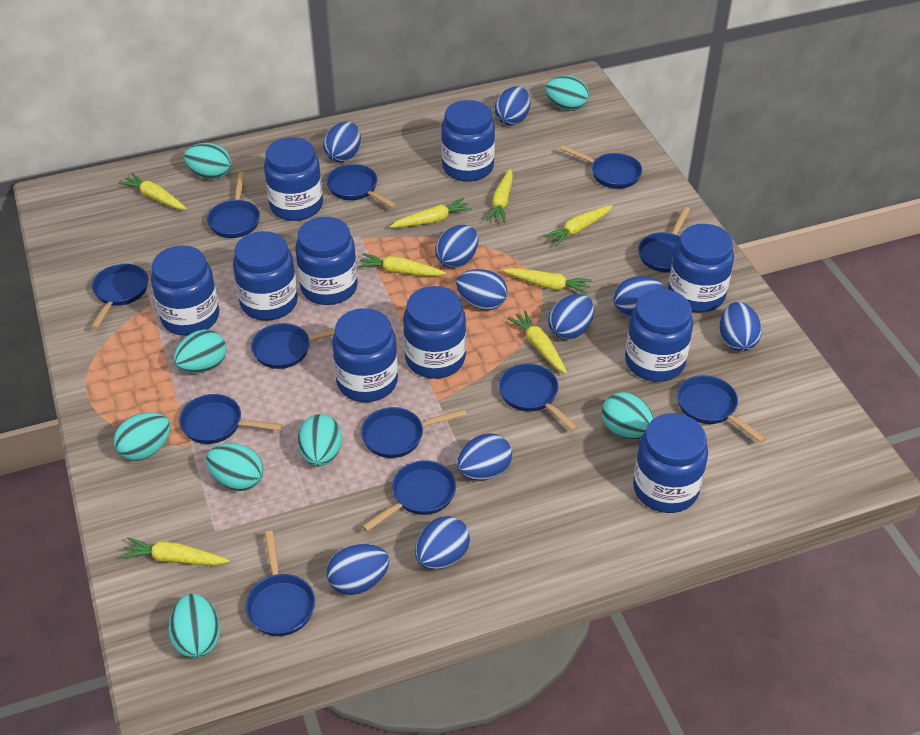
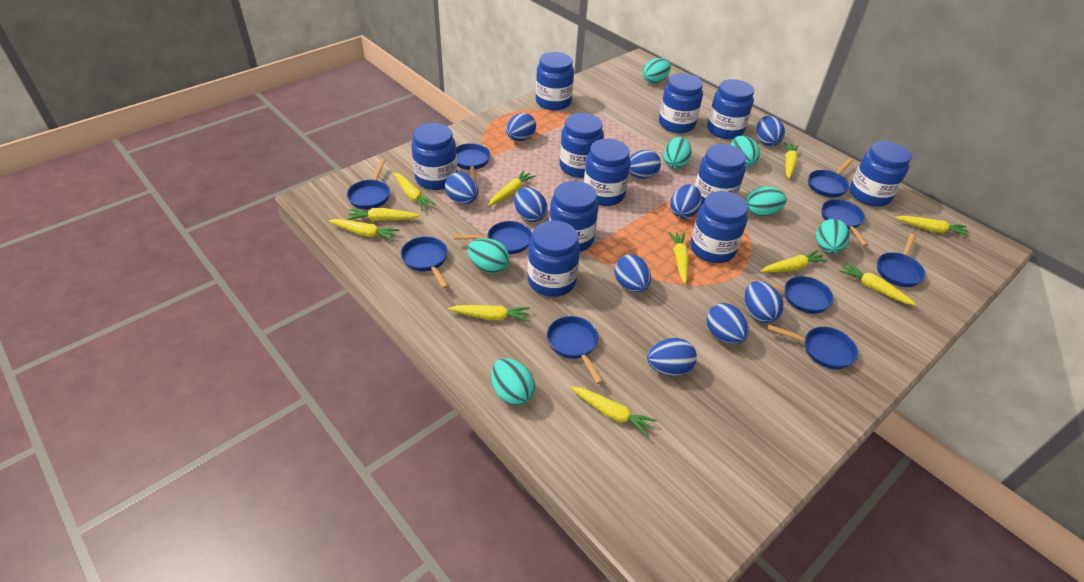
blue jar: [151,246,219,336] [233,231,298,321] [264,137,323,221] [295,217,358,305] [332,308,398,402] [403,286,466,379] [441,100,495,182] [625,289,693,382] [633,413,708,513] [668,224,734,312] = 10 -> [411,123,457,190] [527,220,580,297] [536,52,574,110] [549,181,598,252] [559,113,604,178] [584,139,631,206] [659,73,703,133] [690,191,748,263] [695,144,746,205] [707,79,754,139] [850,141,912,207] = 11
blue pan: [91,264,148,329] [179,394,283,444] [207,172,260,238] [245,531,315,636] [251,323,335,369] [326,164,397,208] [361,407,466,458] [362,460,456,532] [499,363,578,431] [560,145,642,189] [638,207,690,273] [677,375,767,443] = 12 -> [347,159,390,209] [401,237,448,289] [454,221,532,254] [456,143,490,182] [547,316,603,384] [750,276,834,314] [768,325,858,369] [808,158,853,197] [821,199,868,247] [877,234,925,287] = 10
turquoise egg: [114,412,170,461] [169,593,220,658] [174,329,226,373] [184,143,231,179] [206,443,263,491] [297,414,342,466] [545,76,589,111] [602,392,654,439] = 8 -> [468,238,509,273] [491,358,535,406] [642,58,671,84] [663,137,692,169] [731,135,760,167] [746,186,787,216] [816,219,850,253] = 7
yellow carrot: [119,173,187,209] [120,537,230,565] [357,253,446,276] [390,198,472,228] [486,169,513,223] [503,268,592,295] [507,310,567,374] [543,205,613,247] = 8 -> [329,219,399,241] [347,208,420,221] [394,172,436,211] [448,305,530,322] [488,170,536,206] [570,387,657,437] [668,232,689,284] [760,250,828,273] [784,143,799,179] [839,262,916,305] [895,216,969,237] = 11

